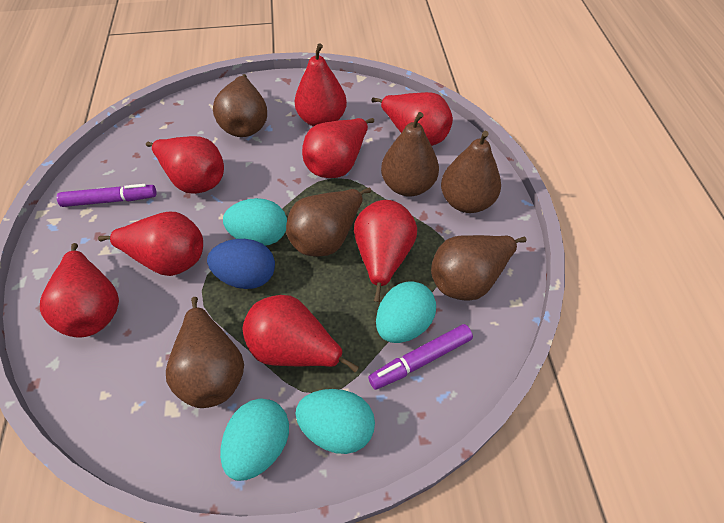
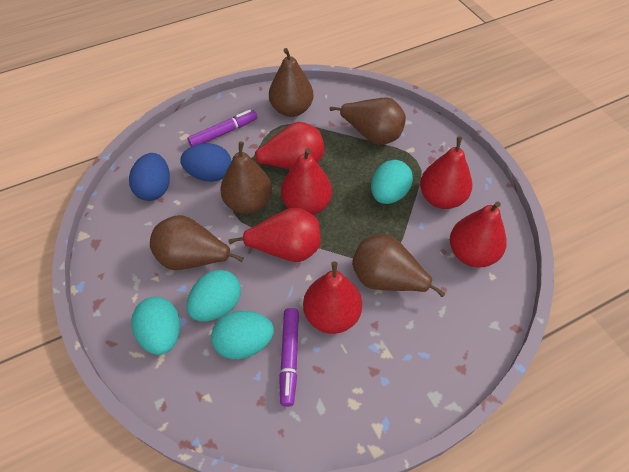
blue egg: [207,239,275,289] = 1 -> [129,153,170,201] [180,143,232,182] = 2
brown pear: [166,297,244,408] [213,74,267,137] [286,188,371,257] [381,112,439,196] [431,235,527,301] [441,131,501,213] = 6 -> [150,215,244,270] [220,142,272,214] [269,48,313,117] [329,98,406,145] [352,234,445,297] = 5
red pear: [40,243,119,338] [98,212,203,276] [146,136,224,194] [243,295,359,372] [295,43,347,127] [302,118,374,178] [354,200,417,302] [372,92,453,146] = 8 -> [228,207,321,262] [251,122,324,169] [281,148,332,215] [303,261,362,334] [420,137,472,209] [450,202,507,267] = 6

